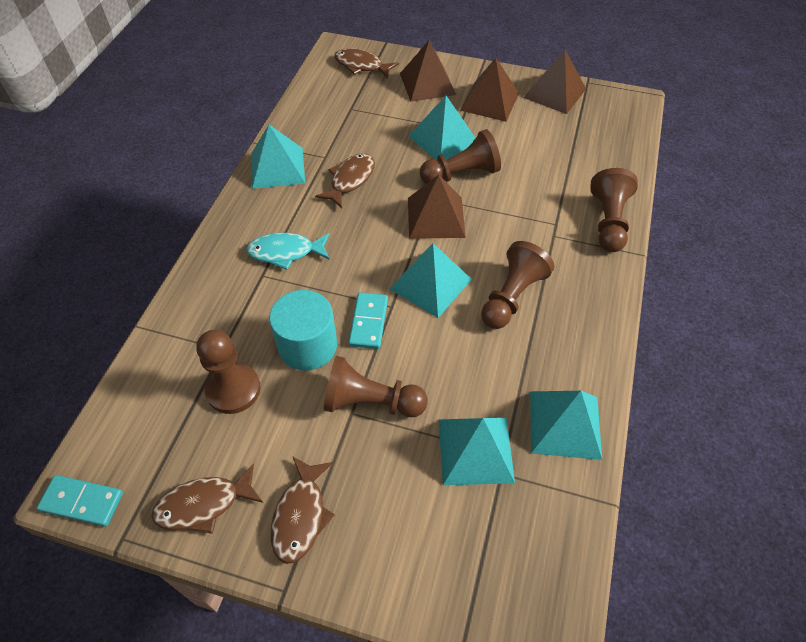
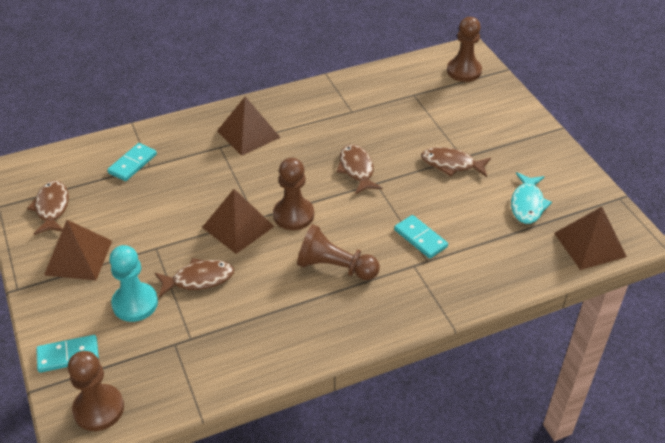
brown pawn: [196,330,260,414] [323,356,428,417] [420,129,501,184] [481,241,554,329] [590,168,638,252] = 5 -> [68,351,124,431] [273,158,314,230] [297,224,380,280] [447,17,482,82] = 4
turquoise cylinder: [269,290,337,371] = 1 -> none = 0
turquoise domino: [37,475,123,527] [349,292,388,349] = 2 -> [36,335,99,373] [107,143,157,181] [394,215,448,259] = 3
turquoise pawn: none = 0 -> [109,245,158,322] = 1
turquoise pyramid: [252,125,305,189] [389,243,472,318] [408,96,475,160] [439,418,515,485] [530,391,602,460] = 5 -> none = 0

